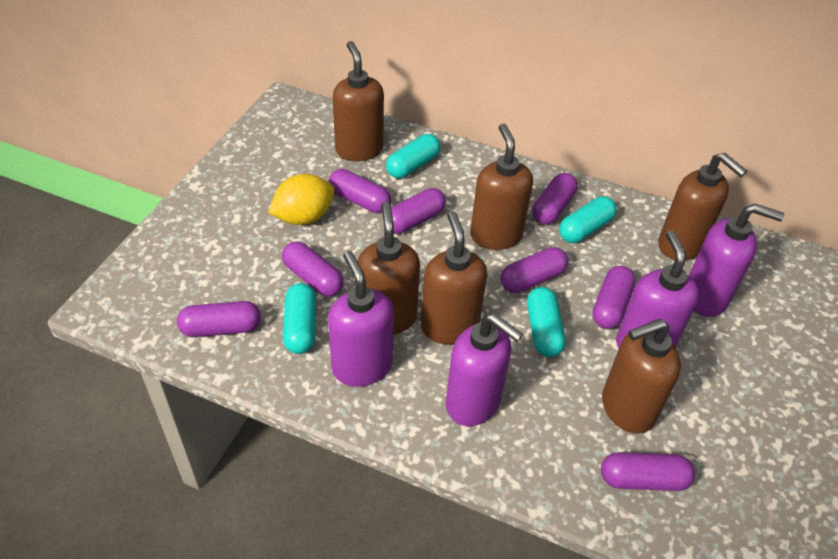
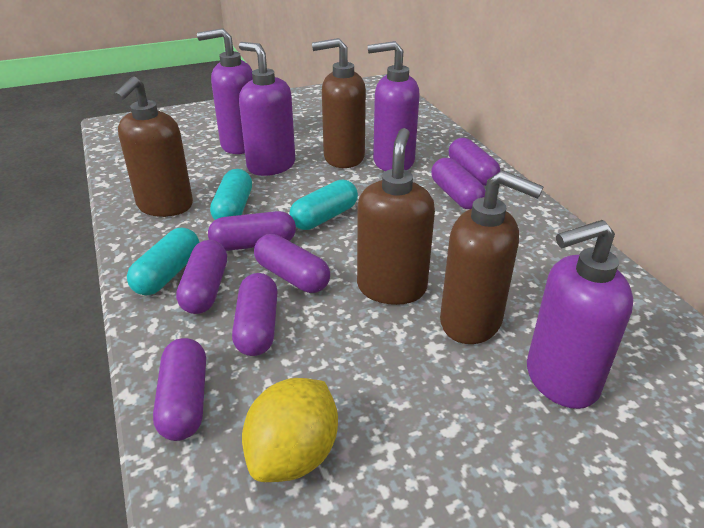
brown soap dispenser: [333,41,384,161] [358,202,420,334] [421,211,487,344] [470,123,533,250] [602,319,681,434] [658,153,747,260] = 6 -> [113,77,193,217] [312,38,366,168] [357,128,435,305] [440,170,544,344] = 4
purple capsule: [177,301,261,337] [282,241,344,297] [329,169,391,213] [383,188,446,234] [500,247,568,293] [532,173,578,225] [592,266,636,329] [601,452,695,491] = 8 -> [153,338,206,441] [176,240,227,314] [208,211,296,251] [232,273,278,356] [254,234,330,293] [431,158,485,210] [449,138,500,186] = 7
turquoise capsule: [283,283,316,354] [386,134,441,178] [527,287,566,357] [559,196,617,243] = 4 -> [127,228,200,296] [210,169,252,220] [289,179,358,230] = 3

